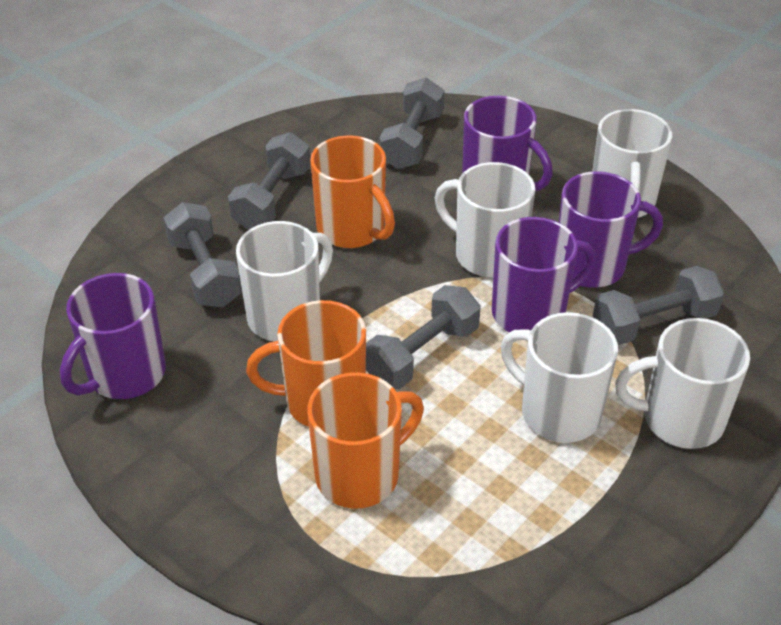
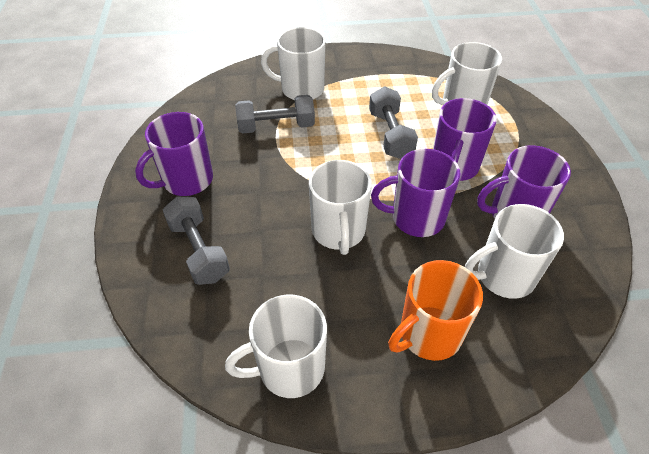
grey dumbbell: [163,202,242,308] [228,132,311,230] [366,285,481,389] [380,78,445,169] [593,266,724,345] = 5 -> [163,197,230,285] [235,95,315,134] [369,87,418,159] = 3
orange mug: [246,300,366,427] [307,372,424,509] [310,135,395,248] = 3 -> [388,260,483,361] = 1

